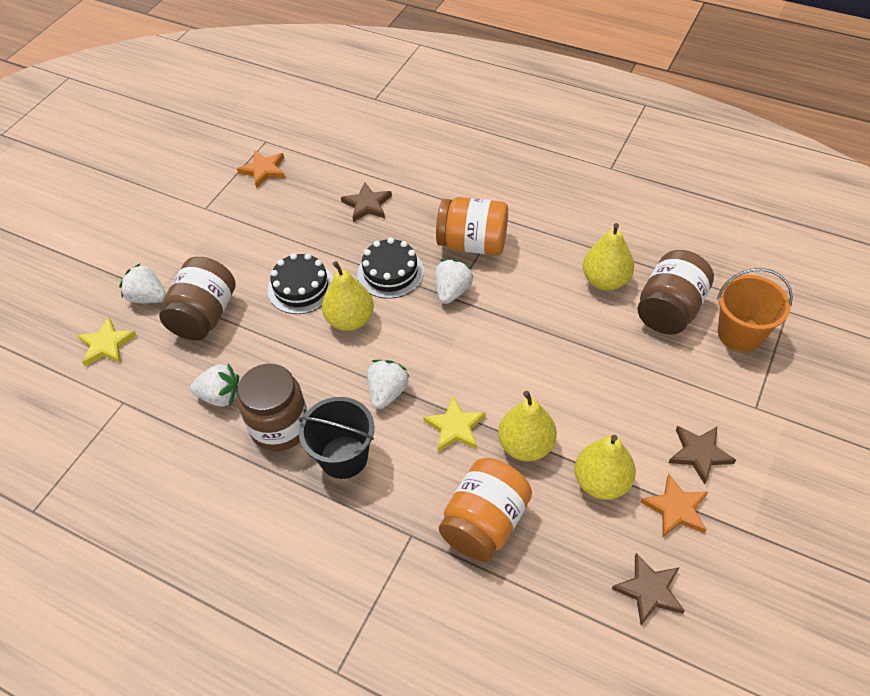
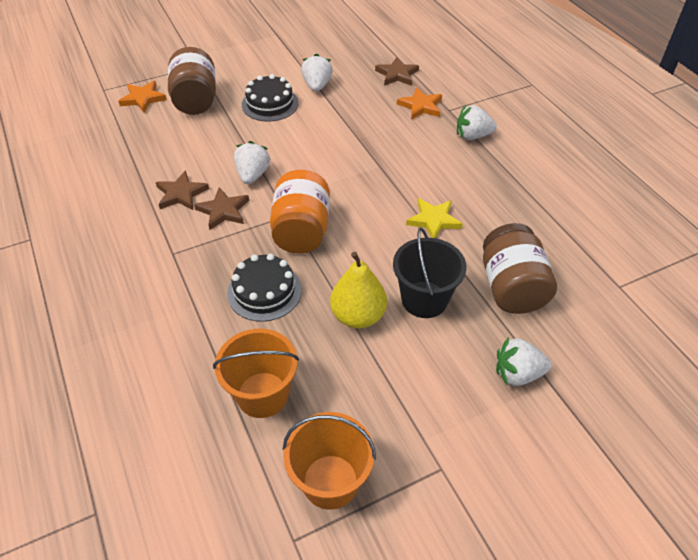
brown jar: [159,257,236,341] [237,364,308,452] [638,250,714,335] = 3 -> [168,47,216,115] [483,223,557,314] = 2
orange bucket: [717,268,793,352] = 1 -> [213,329,299,418] [283,412,376,510] = 2
orange jar: [436,197,508,255] [439,458,532,562] = 2 -> [270,170,330,254] = 1
yellow pear: [322,261,374,331] [498,391,557,461] [575,435,636,500] [583,223,634,290] = 4 -> [330,252,387,328] = 1
yellow star: [77,317,137,366] [423,396,486,452] = 2 -> [406,198,463,238] = 1

